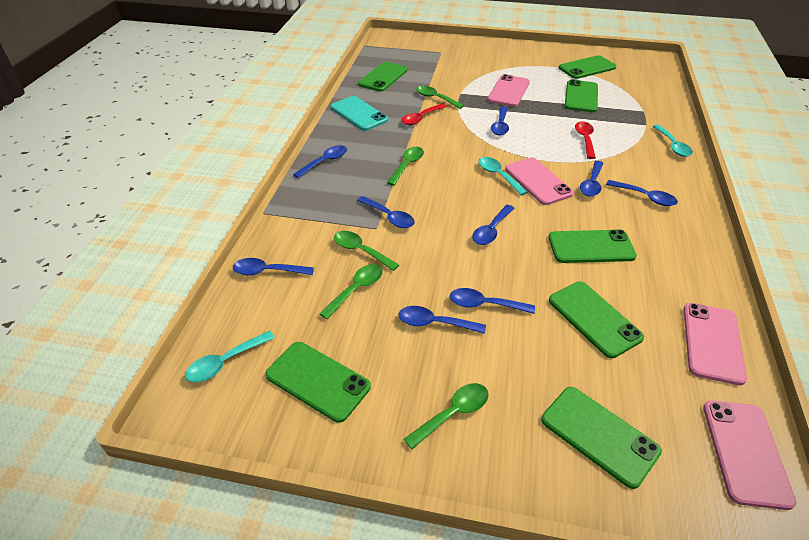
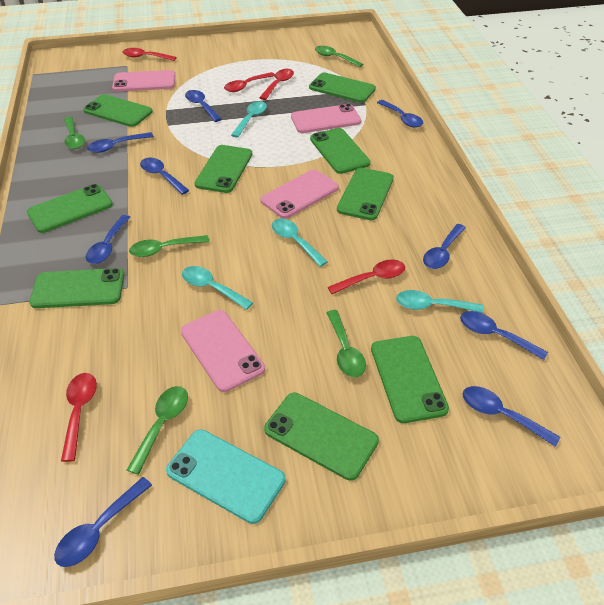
green phone: [265,342,371,423] [358,62,408,92] [541,387,662,489] [548,229,637,263] [549,282,644,358] [559,55,616,79] [565,79,598,112] = 7 -> [27,184,113,233] [29,268,124,308] [83,94,153,127] [195,145,252,193] [264,393,379,481] [309,73,376,103] [310,128,371,174] [337,168,394,220] [371,336,449,423] = 9
red spoon: [401,104,447,125] [575,121,596,159] = 2 -> [61,373,97,462] [123,48,177,61] [224,72,275,92] [259,69,294,100] [328,260,405,294] = 5
turquoise spoon: [185,331,275,382] [478,157,527,195] [653,124,693,157] = 3 -> [182,266,253,310] [231,101,267,138] [272,219,328,267] [396,290,484,313] = 4

